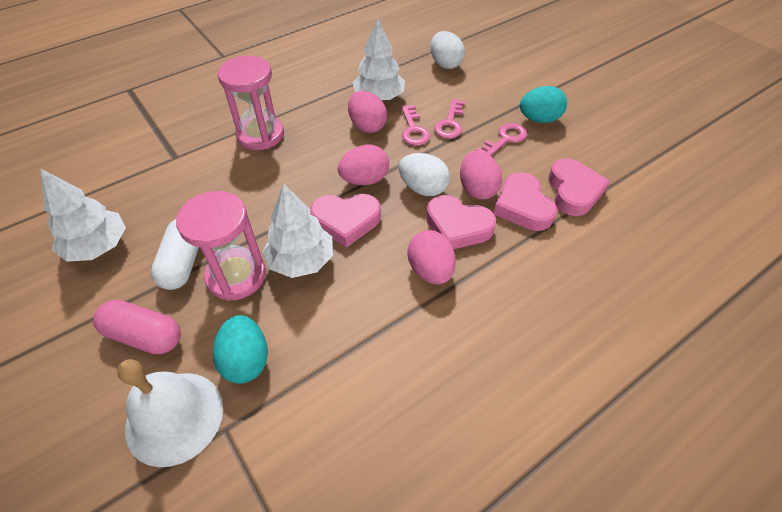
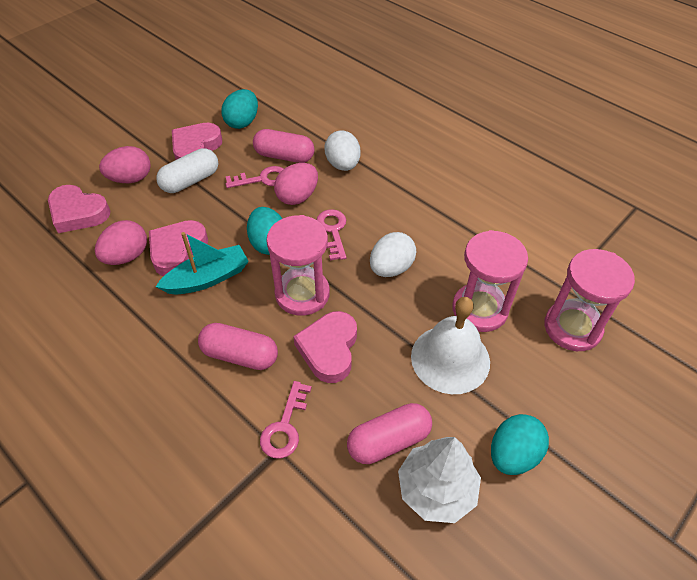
pink capsule: [93,300,181,354] = 1 -> [198,323,278,370] [253,129,315,163] [347,403,432,464] = 3
pink egg: [338,144,389,185] [348,91,387,133] [408,230,456,284] [460,151,502,200] = 4 -> [95,220,147,265] [99,146,151,183] [274,163,318,205] = 3
pink hourglass: [176,191,266,301] [217,55,284,150] = 2 -> [266,215,330,316] [452,230,528,332] [544,249,635,351] = 3
turquoise boat: none = 0 -> [156,232,249,294] = 1
turquoise egg: [213,315,268,384] [520,86,567,123] = 2 -> [221,89,258,129] [247,207,282,255] [491,414,549,475] = 3
white tree: [40,168,126,262] [262,183,333,278] [352,18,405,101] = 3 -> [398,437,481,523] = 1

